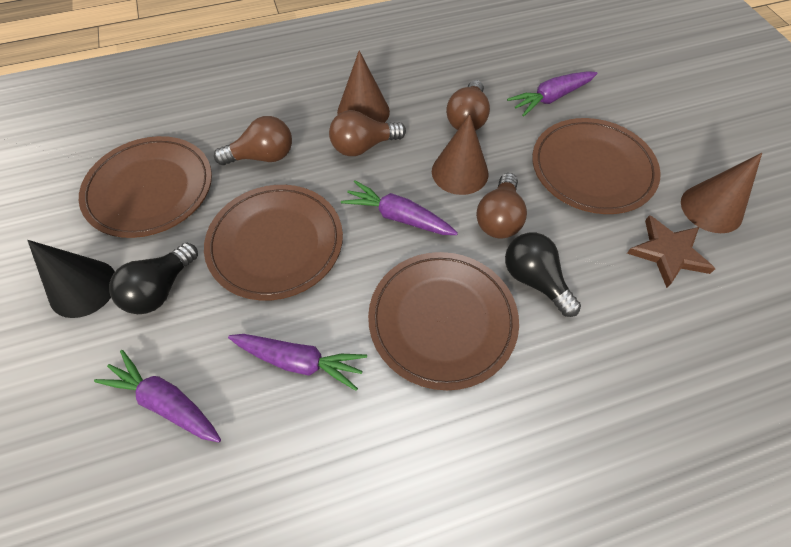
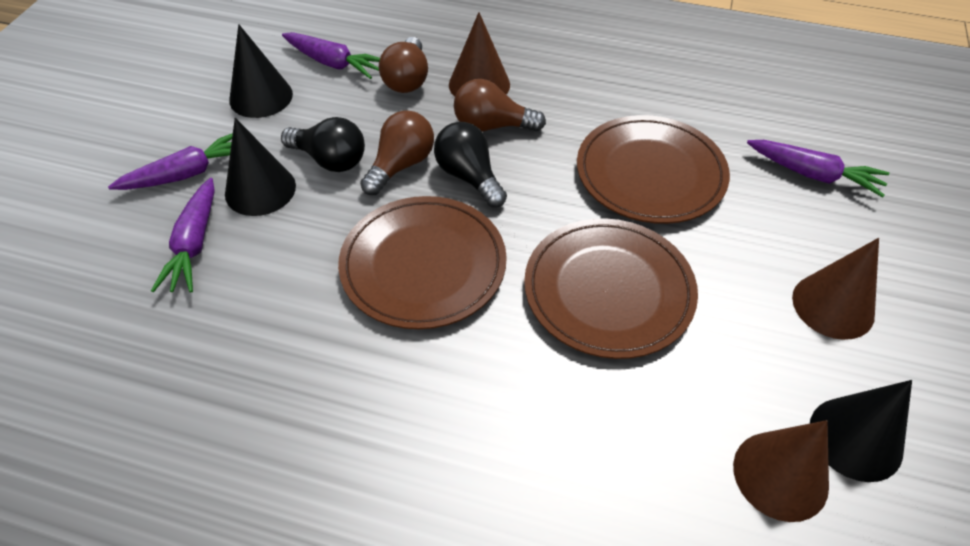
black cone: [27,240,115,318] = 1 -> [225,118,296,216] [229,24,293,118] [810,380,912,482] = 3
brown light bulb: [214,116,292,165] [329,110,406,156] [446,80,490,131] [476,173,527,239] = 4 -> [360,110,434,195] [379,37,428,93] [454,79,546,132] = 3
brown plate: [79,136,212,238] [204,185,343,300] [368,252,519,390] [532,118,661,214] = 4 -> [338,196,507,329] [524,218,698,359] [577,115,730,224] = 3
brown star: [627,215,715,288] = 1 -> none = 0

